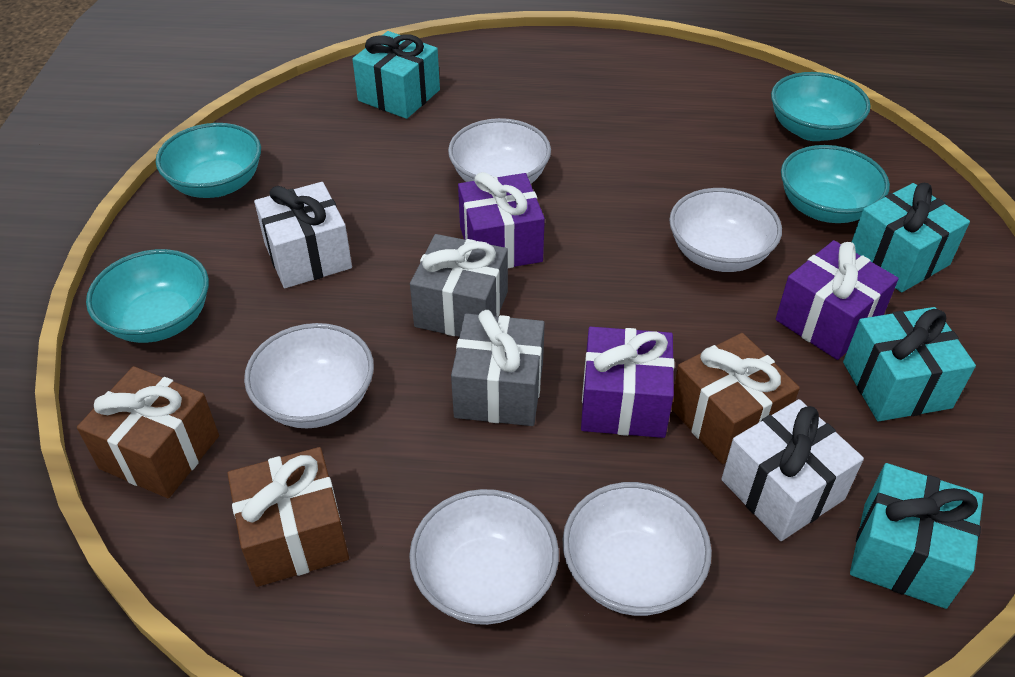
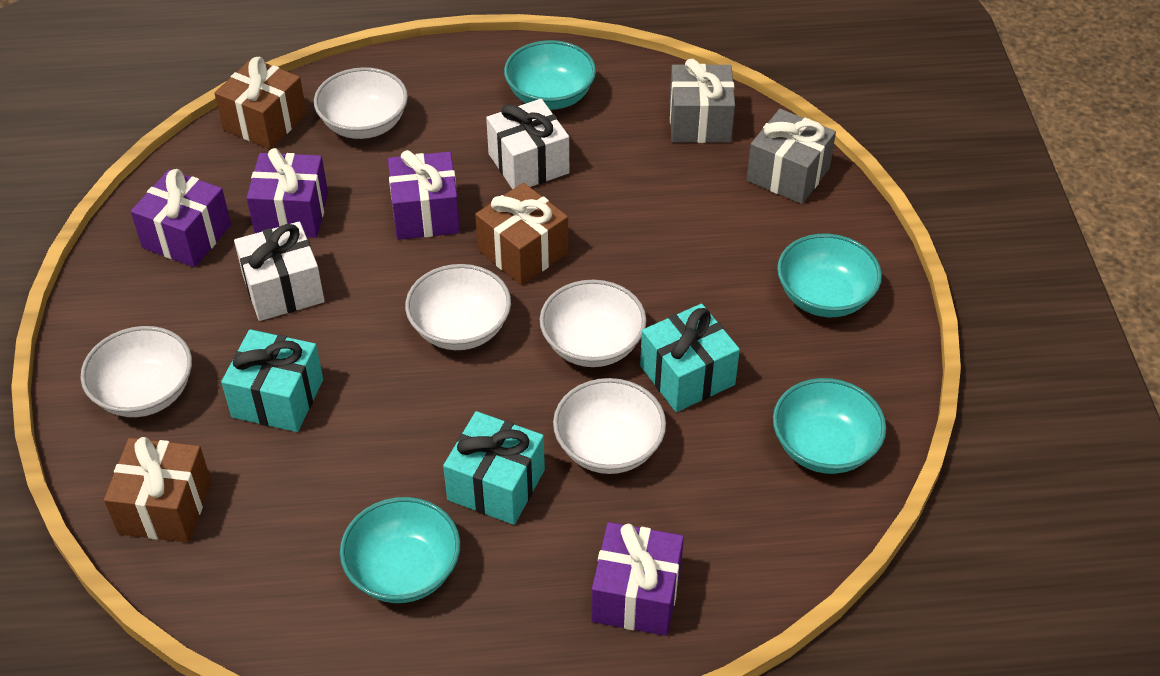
purple gift: [458,172,545,268] [581,327,675,438] [776,240,899,360] = 3 -> [131,169,231,267] [246,148,328,238] [388,150,460,240] [591,522,684,636] = 4
turquoise gift: [352,31,440,119] [843,307,976,421] [850,463,983,609] [852,183,970,292] = 4 -> [221,329,323,432] [443,411,545,525] [640,304,740,412] = 3

